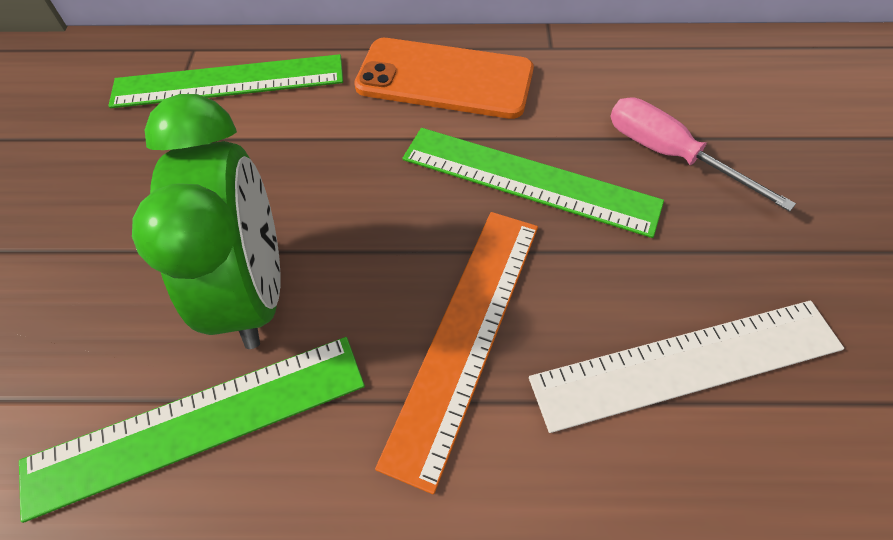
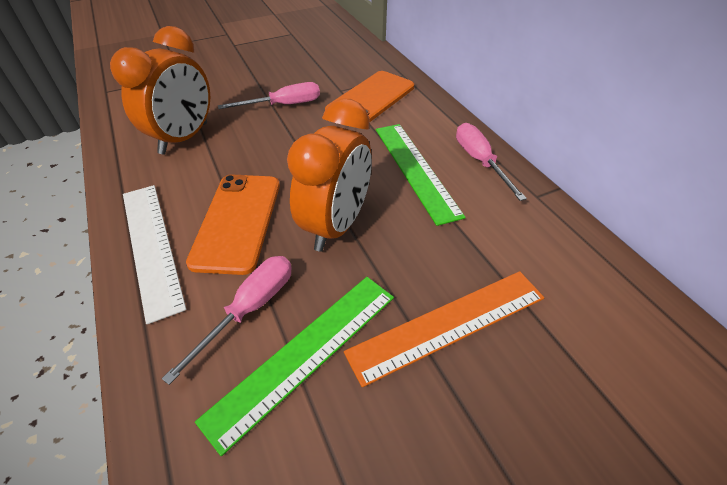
green clock: [132,94,280,349] = 1 -> none = 0
green ruler: [19,337,365,523] [108,54,343,108] [402,128,664,238] = 3 -> [195,277,394,456] [376,124,466,226] = 2
orange clock: none = 0 -> [110,26,210,155] [287,99,372,252] = 2
orange phone: [354,38,534,119] = 1 -> [186,174,280,275] [325,71,414,122] = 2
pink screwdriver: [610,97,796,212] = 1 -> [162,256,292,385] [218,82,320,109] [456,123,527,201] = 3

